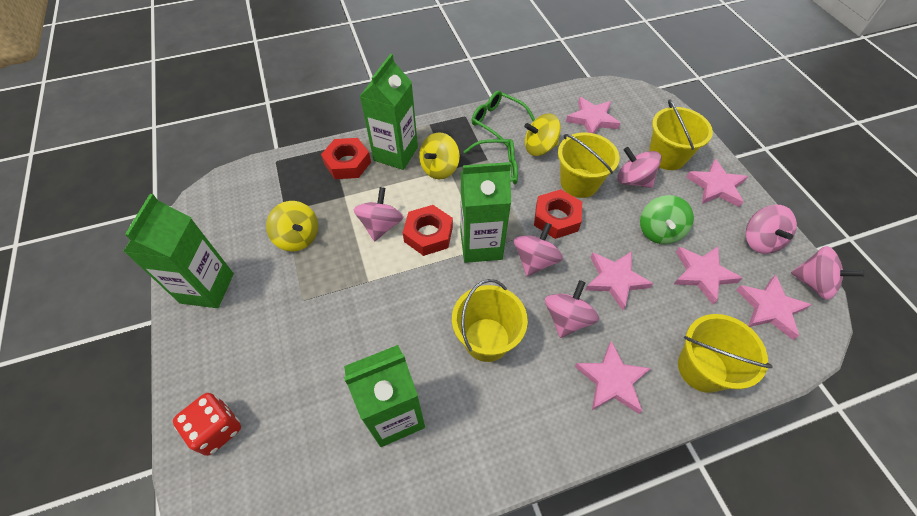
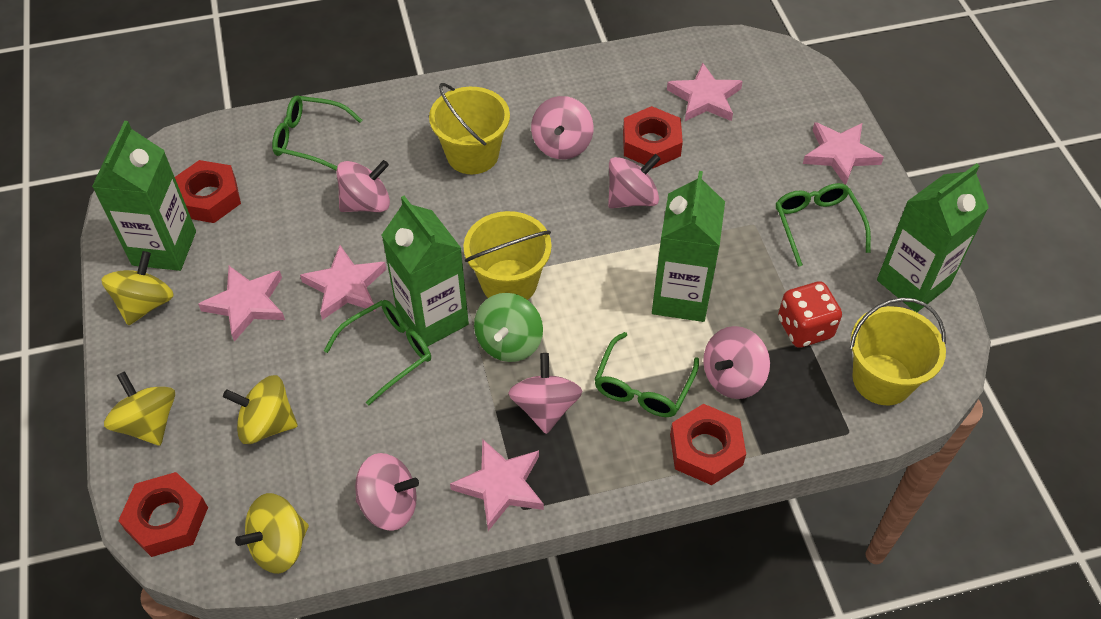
green glasses: [463,139,518,184] [471,91,535,147] = 2 -> [272,96,362,170] [324,300,431,405] [594,332,699,417] [776,183,871,267] = 4
pink star: [566,97,620,134] [575,341,651,414] [585,251,653,310] [674,246,742,304] [686,159,748,207] [736,275,812,340] = 6 -> [198,266,285,342] [300,245,386,320] [450,439,544,531] [667,63,743,121] [803,122,884,185] = 5
red nut: [321,138,371,179] [403,205,453,256] [534,189,582,239] = 3 -> [118,472,208,557] [175,160,241,223] [623,106,683,168] [670,404,746,485] = 4
yellow bucket: [452,279,528,362] [558,133,620,198] [649,99,713,170] [678,314,773,393] = 4 -> [429,83,510,174] [463,211,552,300] [850,297,946,405] = 3
yellow spinning top: [266,201,318,251] [419,132,460,179] [524,114,561,156] = 3 -> [101,251,174,325] [104,371,175,446] [223,375,298,444] [235,493,309,574] = 4

